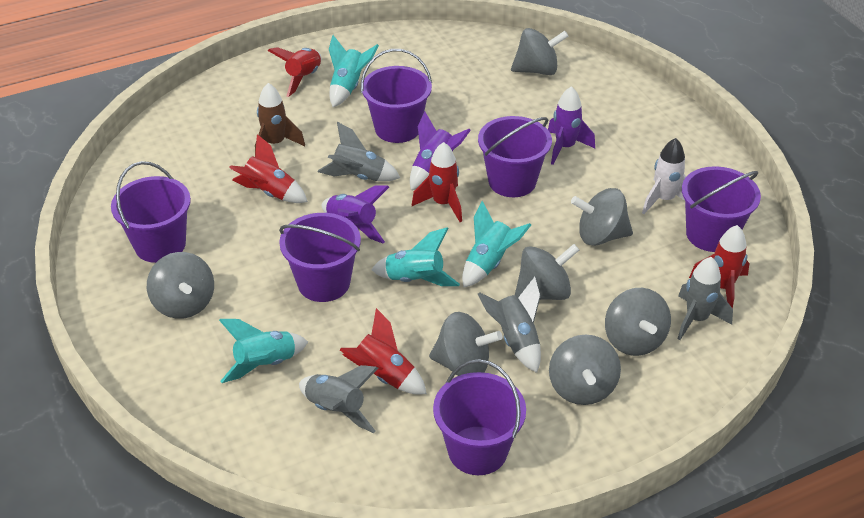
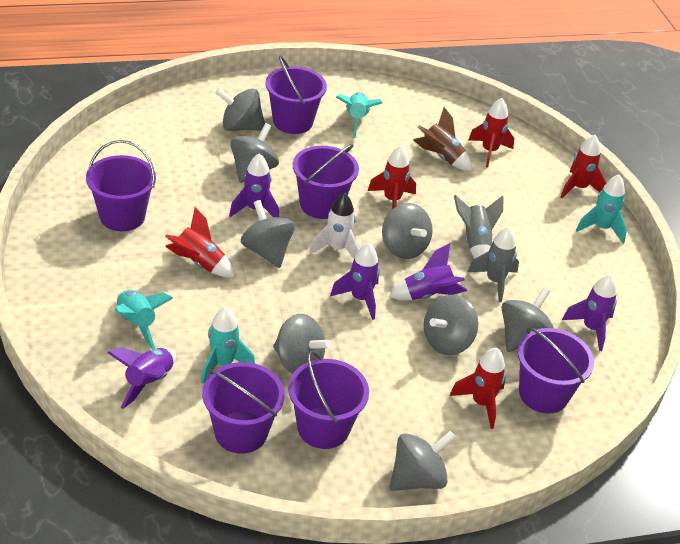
grey rocket: [299,365,378,433] [318,122,400,181] [478,277,541,373] [677,257,733,340] = 4 -> [454,195,504,259] [467,226,519,303] = 2
grey spinning top: [147,252,214,319] [429,312,502,376] [511,28,569,75] [515,244,579,300] [549,335,621,405] [571,188,633,246] [605,288,671,356] = 7 -> [215,88,265,131] [230,123,279,183] [241,200,295,268] [273,314,331,374] [382,203,433,259] [390,431,456,491] [424,295,478,355] [501,288,554,352] = 8
purple rocket: [322,186,389,243] [410,111,471,190] [548,86,595,165] = 3 -> [107,347,176,409] [229,153,279,217] [330,243,380,320] [389,243,467,300] [562,274,617,351] = 5

